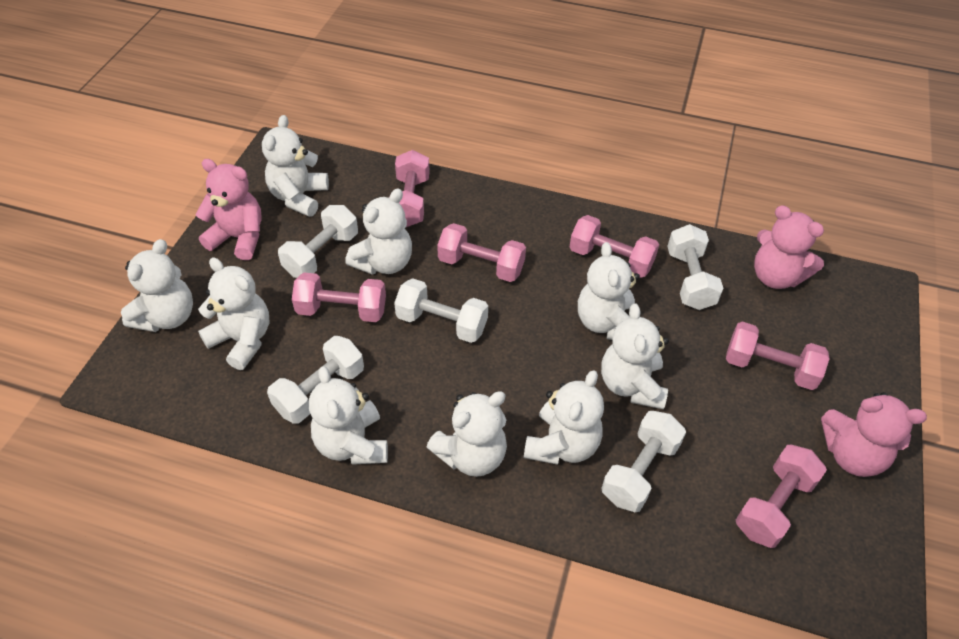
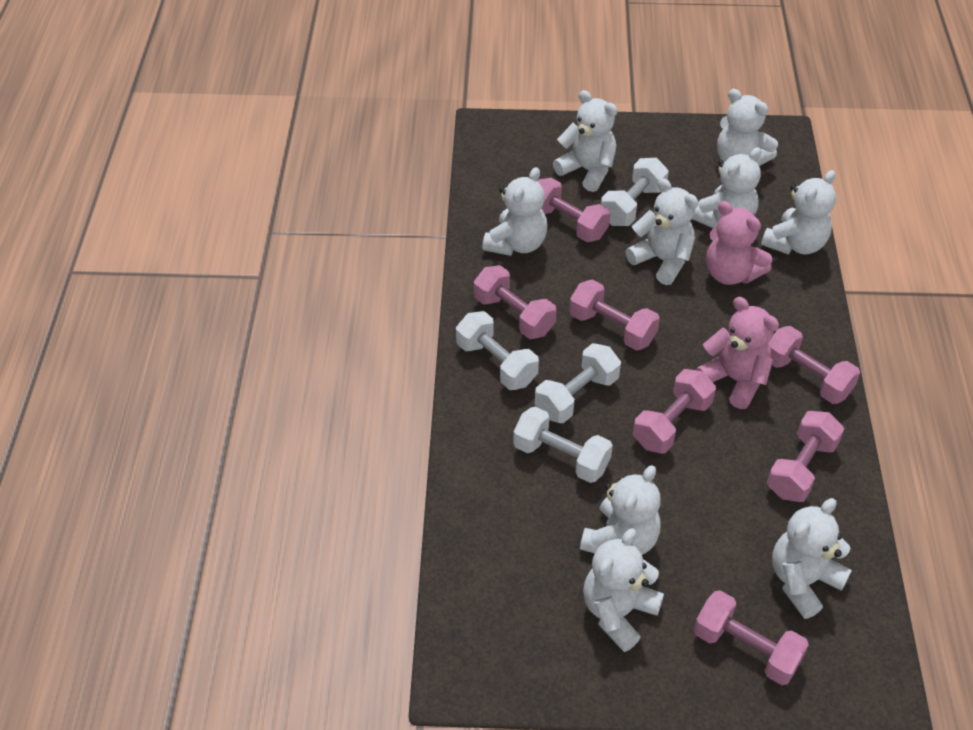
pink dumbbell: [292,272,386,322] [389,150,430,227] [437,223,526,282] [570,215,659,278] [726,322,829,390] [736,445,827,548] = 6 -> [474,265,557,339] [537,178,610,242] [569,280,660,351] [633,369,716,453] [694,590,809,685] [767,411,844,502] [769,326,860,404] = 7
pink teddy bear: [196,159,262,260] [754,205,824,289] [821,392,927,477] = 3 -> [696,297,779,409] [706,201,772,285] = 2
white dumbbell: [267,336,364,424] [278,205,358,278] [394,278,488,343] [601,411,686,512] [667,224,723,310] = 5 -> [456,311,539,390] [513,407,613,483] [535,343,621,423] [601,158,669,226] = 4

